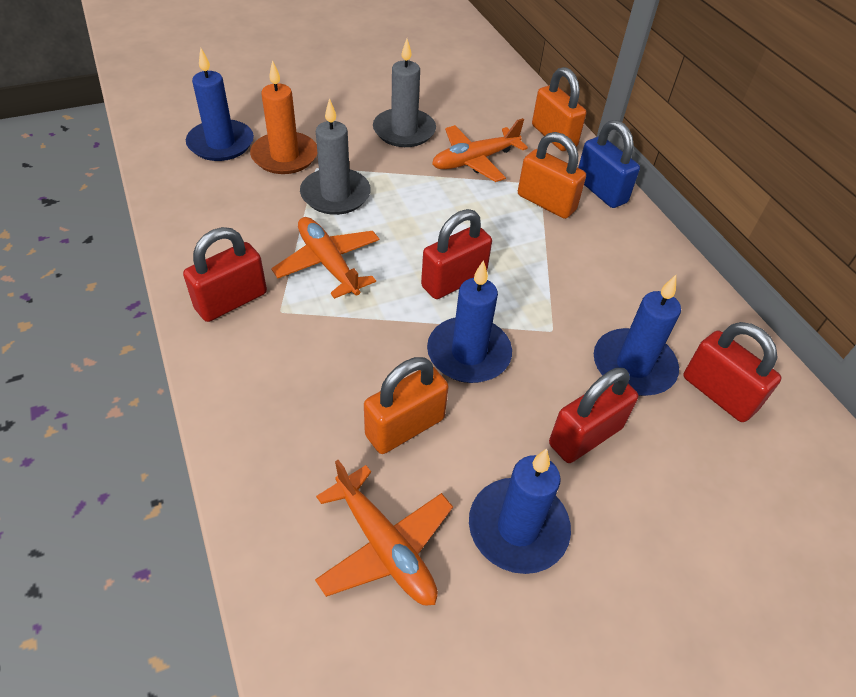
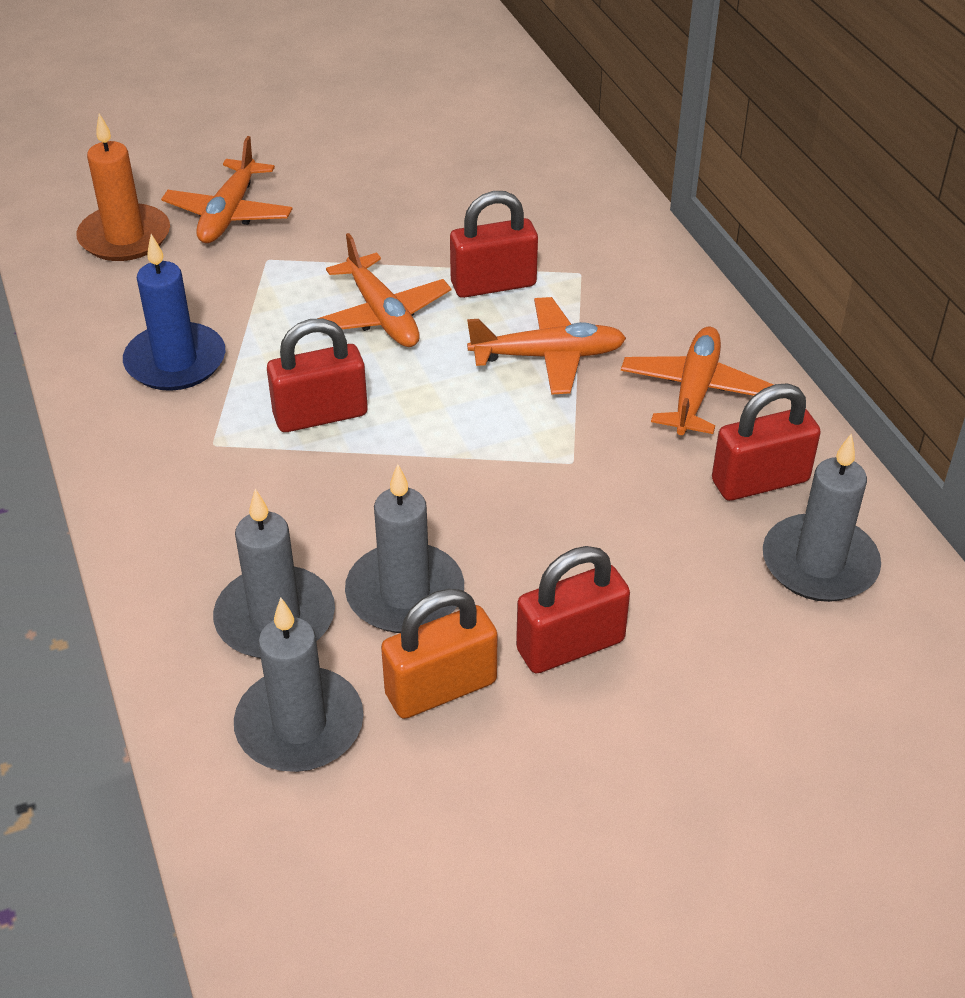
blue candle: [186,48,254,161] [427,260,512,383] [469,449,571,574] [594,275,681,396] = 4 -> [123,234,225,391] = 1
blue padlock: [578,120,640,208] = 1 -> none = 0
grey candle: [300,98,371,215] [373,39,436,147] = 2 -> [213,489,335,658] [234,597,364,772] [345,464,464,633] [763,434,881,602] = 4
orange padlock: [364,357,449,454] [518,132,586,219] [532,67,586,151] = 3 -> [381,589,498,719] = 1
orange plane: [271,217,380,299] [315,460,453,605] [432,118,528,182] = 3 -> [161,136,293,243] [317,233,451,347] [467,297,626,395] [621,327,774,435] = 4

